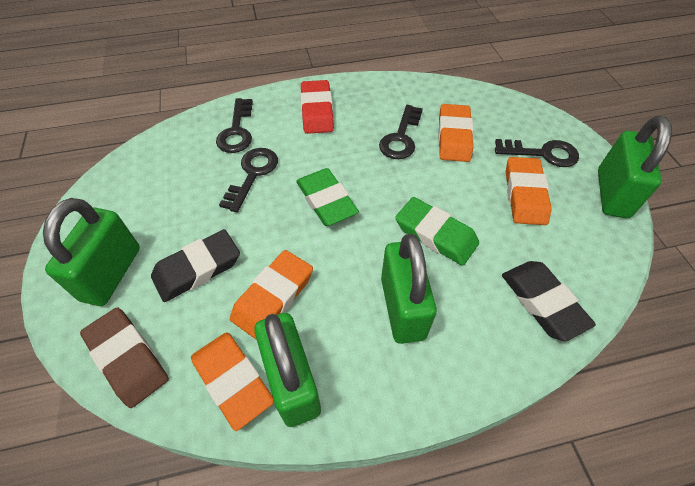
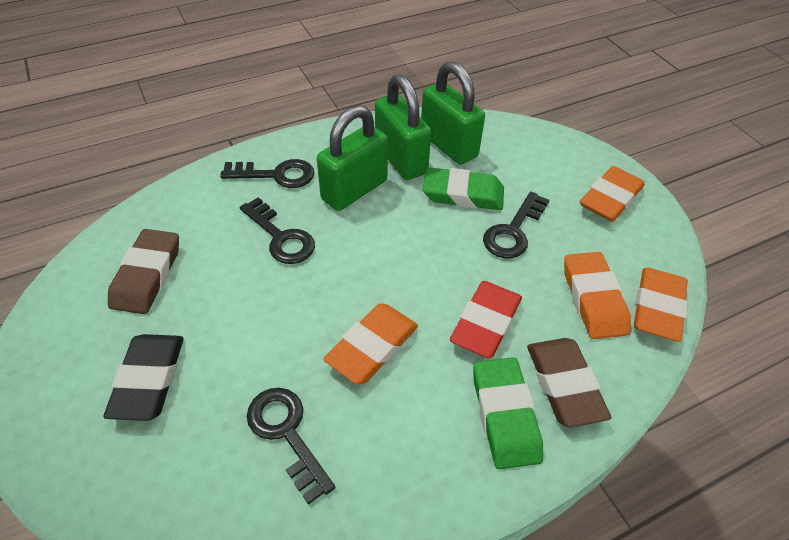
black eraser: [151,229,240,302] [502,261,596,341] = 2 -> [104,334,184,421] = 1
brown eraser: [80,308,169,408] = 1 -> [108,229,179,314] [527,338,611,428] = 2
green padlock: [43,198,140,306] [254,313,321,427] [381,234,437,344] [598,116,672,218] = 4 -> [317,105,388,211] [375,74,431,180] [421,61,485,165] = 3

